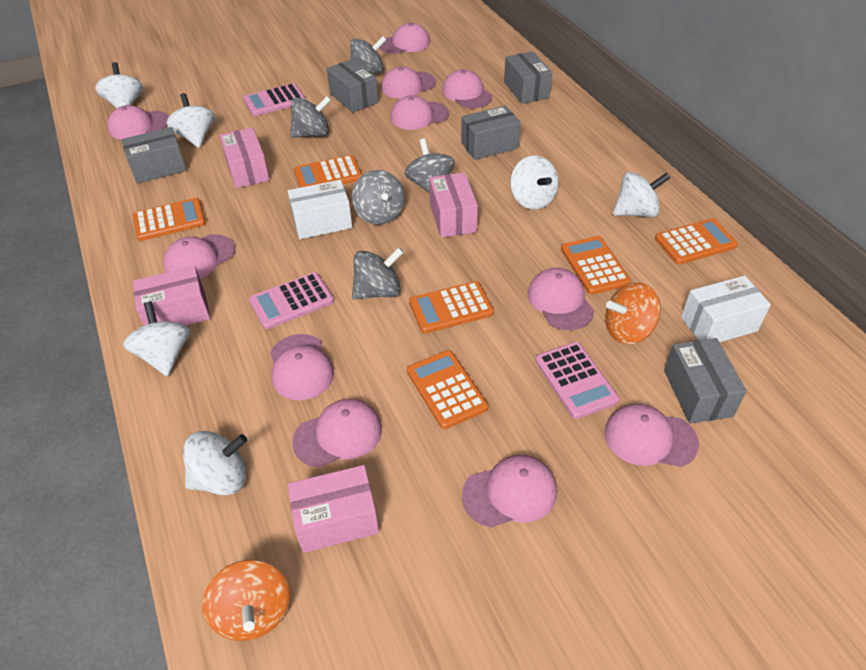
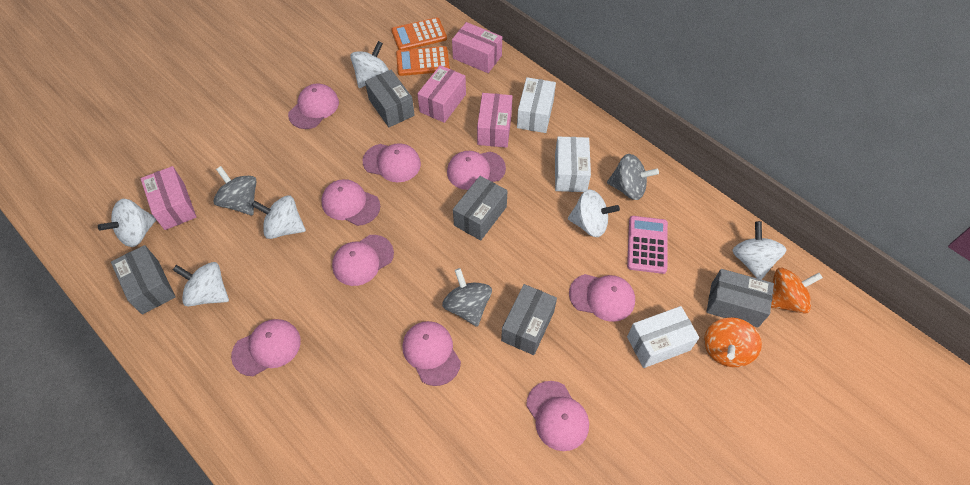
grey spinning top: [290,96,331,138] [350,36,386,74] [352,170,405,225] [352,247,404,299] [405,138,455,194] = 5 -> [213,166,257,215] [442,268,492,327] [607,154,659,200] = 3
orange calculator: [133,198,206,241] [294,155,362,188] [407,350,488,429] [409,281,494,333] [561,236,631,295] [655,218,738,265] = 6 -> [391,17,447,50] [396,46,450,76] = 2
pink calculator: [243,83,306,116] [249,272,334,329] [535,342,619,419] = 3 -> [627,216,668,274] = 1
pink cap: [107,105,169,140] [163,234,235,279] [270,334,334,400] [292,399,382,468] [379,23,430,54] [381,66,436,99] [390,95,449,130] [442,69,492,108] [462,455,557,528] [528,268,594,330] [604,404,699,467] = 11 -> [231,319,301,376] [288,83,339,129] [321,179,380,226] [332,235,394,286] [363,143,421,182] [403,321,461,386] [447,151,506,190] [526,381,589,451] [569,274,635,322] = 9
white box: [287,180,352,239] [681,276,771,342] = 2 -> [517,77,556,133] [555,137,591,192] [627,306,699,368] = 3

